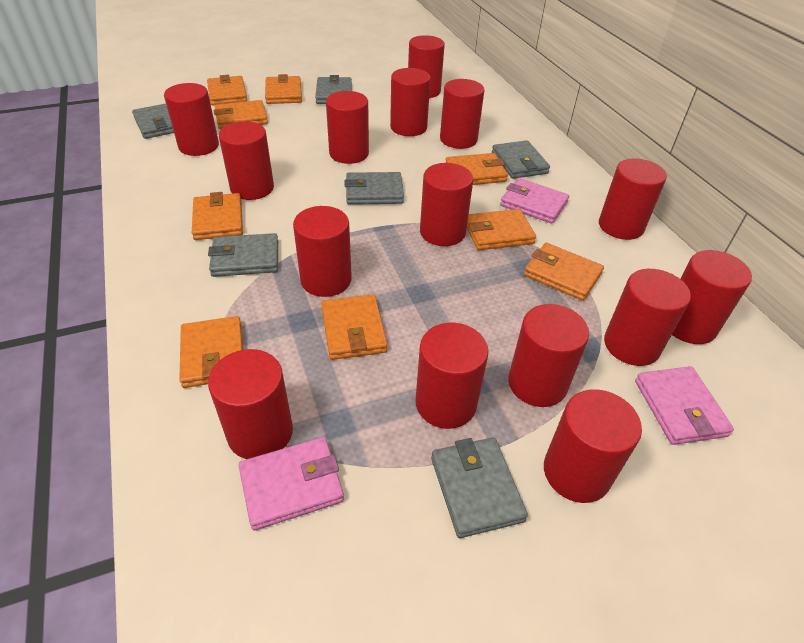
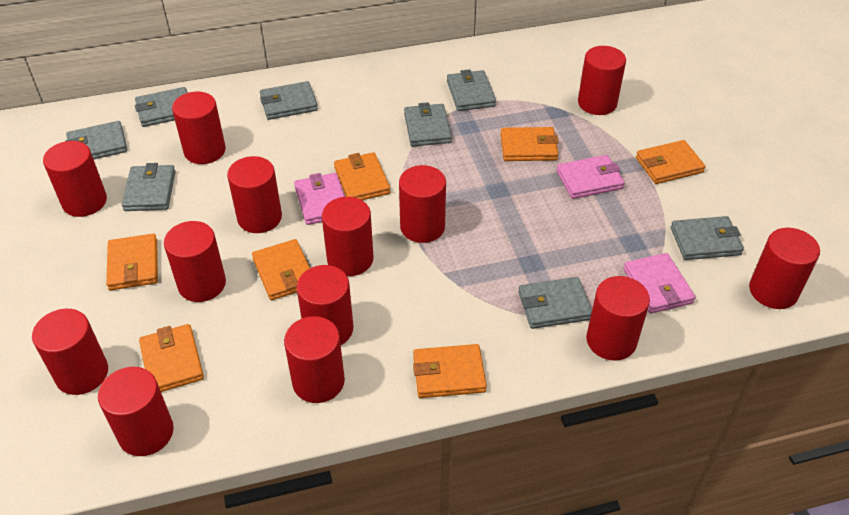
grey wallet: [132,103,174,139] [208,233,278,277] [315,75,352,104] [345,172,404,205] [431,437,528,538] [492,140,550,179] = 6 -> [65,121,127,159] [122,163,175,211] [135,87,188,127] [260,81,318,120] [404,102,452,147] [447,69,496,111] [518,277,592,329] [671,216,744,260] = 8
orange wallet: [179,316,243,388] [192,192,243,240] [207,75,247,105] [214,100,268,129] [265,74,302,104] [321,294,388,360] [445,153,508,185] [467,209,536,250] [524,243,604,301] = 9 -> [106,234,158,290] [139,324,204,392] [252,239,310,300] [334,152,390,200] [413,344,487,398] [500,127,559,161] [636,140,705,184] = 7
red cylinder: [164,83,219,156] [208,349,293,459] [219,121,274,200] [293,206,352,297] [326,91,369,164] [390,68,431,136] [408,35,445,98] [415,323,489,429] [420,163,473,246] [440,79,484,149] [508,304,589,407] [544,389,642,503] [599,158,667,240] [604,269,691,366] [672,250,752,344] = 15 -> [32,309,108,395] [43,141,107,217] [98,367,174,456] [164,221,226,302] [172,92,226,164] [227,156,282,233] [284,316,345,403] [296,265,353,345] [322,197,374,276] [399,165,446,243] [578,46,626,115] [586,276,650,361] [749,228,820,309] = 13

